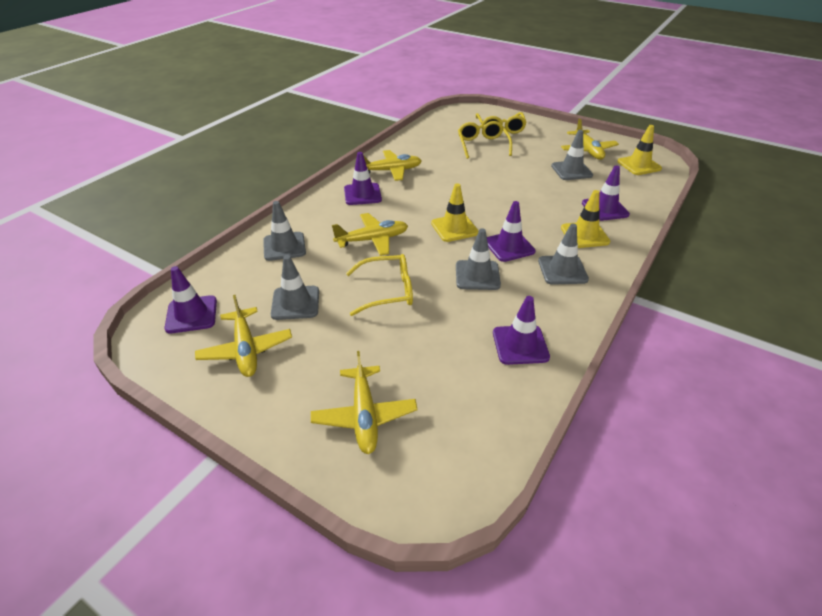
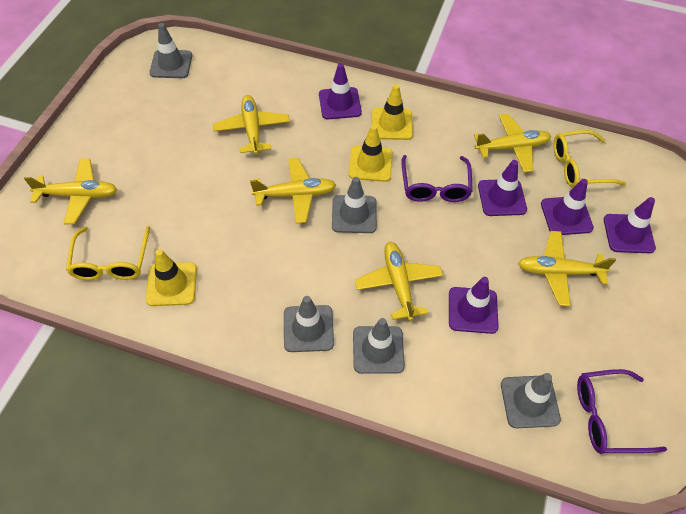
purple glasses: none = 0 -> [401,155,473,202] [577,369,667,454] = 2
yellow glasses: [346,254,413,316] [458,121,512,159] [476,112,527,134] = 3 -> [66,226,150,280] [553,130,626,188] = 2
yellow plane: [195,295,292,377] [311,351,418,454] [332,213,408,256] [363,150,422,181] [561,119,619,160] = 5 -> [24,158,117,224] [213,95,290,155] [250,158,336,224] [355,242,443,321] [474,113,551,173] [518,231,616,306] = 6

